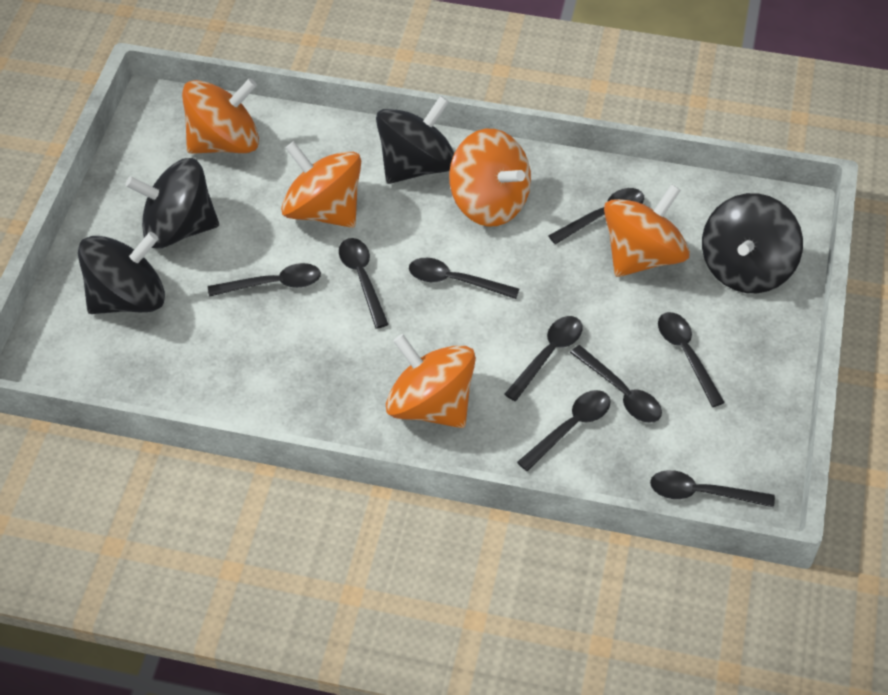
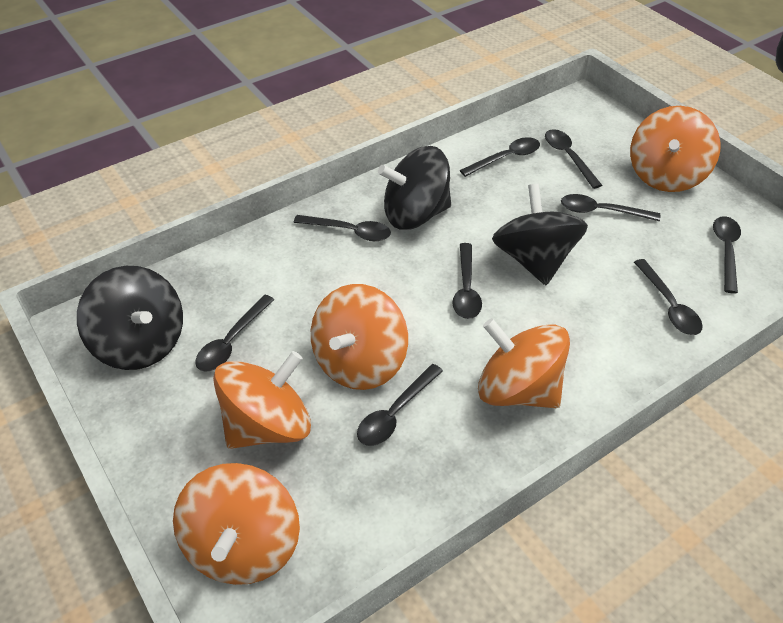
black spinning top: [78,232,165,314] [126,158,219,248] [376,96,454,184] [702,193,803,293] = 4 -> [77,266,183,370] [378,146,451,230] [492,183,588,285] = 3

